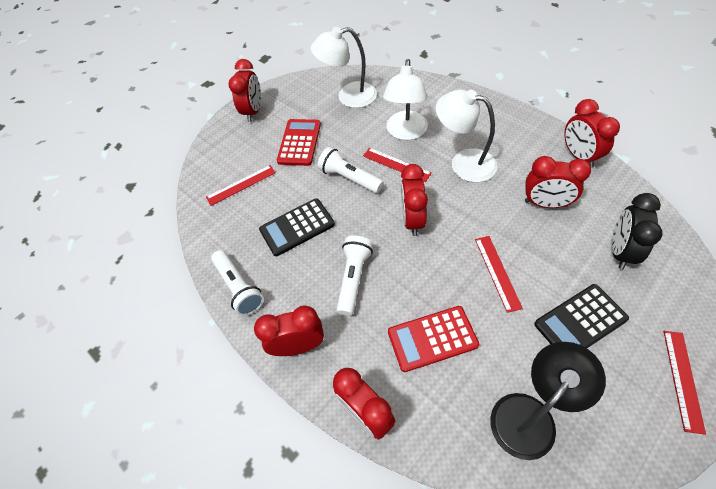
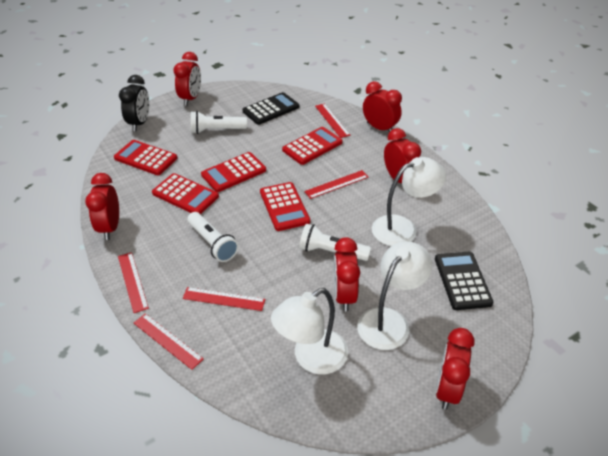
black lamp: [490,342,606,460] = 1 -> none = 0
red calculator: [277,119,321,166] [388,306,479,372] = 2 -> [114,140,177,175] [152,173,219,214] [201,152,266,192] [260,182,310,231] [282,127,343,165] = 5
red ruler: [206,165,276,206] [363,148,432,182] [475,236,523,313] [664,331,706,435] = 4 -> [118,252,149,313] [134,313,204,370] [183,287,265,311] [304,170,368,199] [315,103,350,138] = 5

